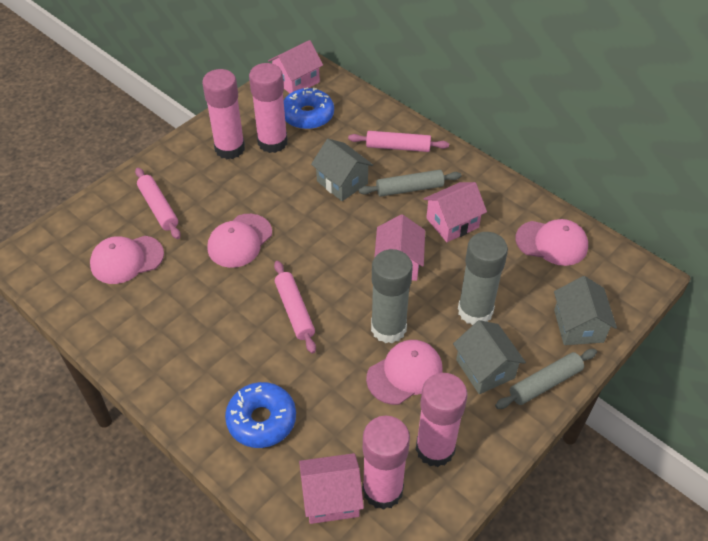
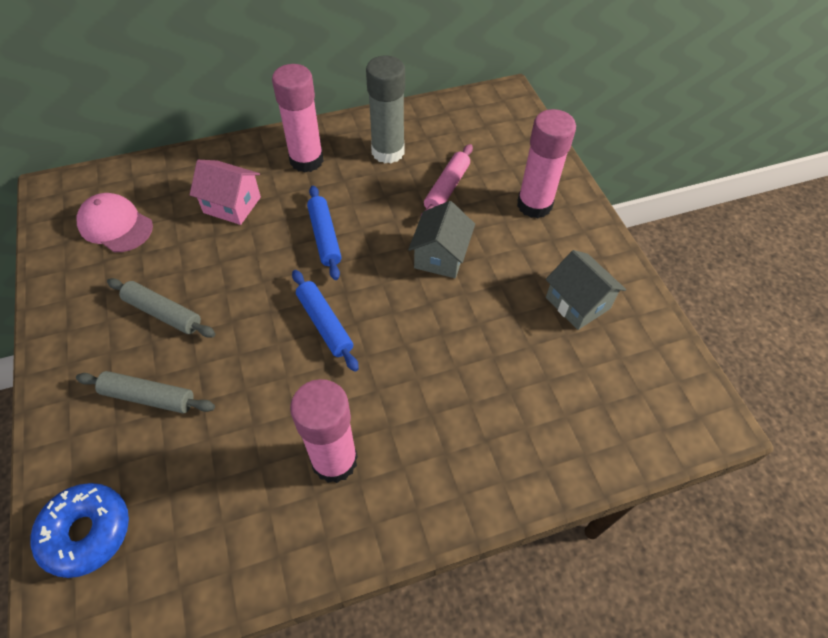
blue donut: [225,382,296,448] [284,87,334,130] = 2 -> [30,483,129,578] = 1
blue rolling pin: none = 0 -> [292,270,359,372] [307,186,341,280] = 2
grey glue stick: [371,249,413,343] [458,232,508,325] = 2 -> [366,55,405,164] = 1
grey house: [311,139,373,201] [453,320,526,394] [554,276,617,345] = 3 -> [408,201,475,278] [546,250,626,330] = 2
pink cap: [90,236,164,284] [207,214,272,268] [366,340,443,405] [516,219,588,266] = 4 -> [77,193,153,252] = 1
pink glue stick: [202,69,245,159] [249,63,288,153] [362,416,410,510] [416,373,467,467] = 4 -> [272,64,324,173] [290,379,358,483] [517,109,576,219] = 3
pink house: [268,40,323,93] [299,453,364,524] [374,214,425,281] [424,182,487,242] = 4 -> [190,160,261,225] = 1
pink rolling pin: [135,168,181,239] [274,261,316,354] [348,131,449,152] = 3 -> [421,144,473,216] = 1

